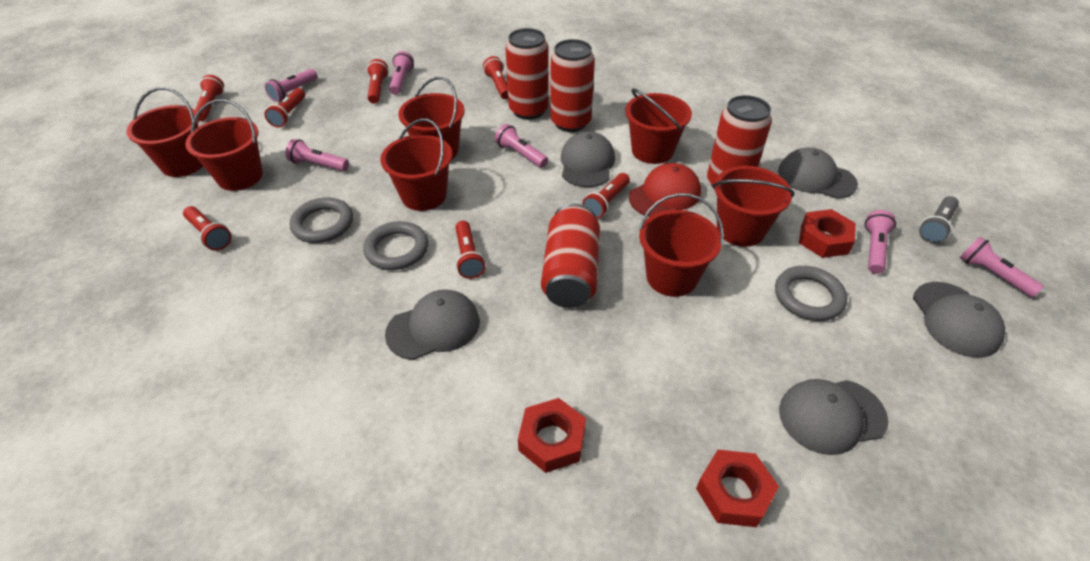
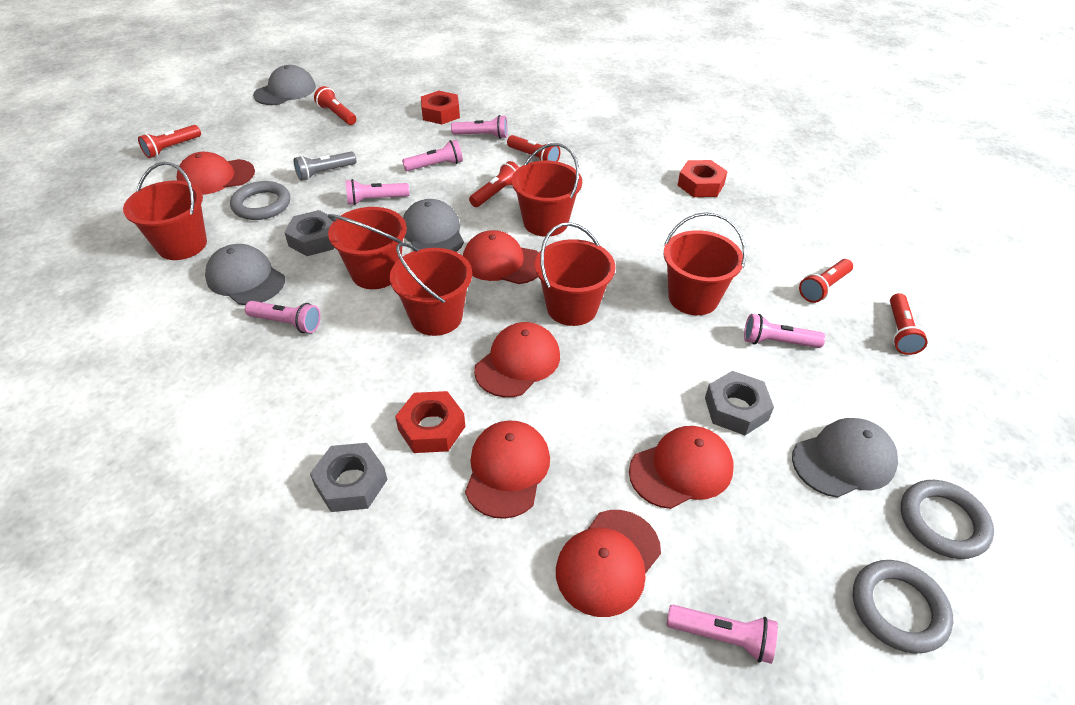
grey cap: [385,289,480,360] [561,131,615,187] [778,147,858,199] [779,379,888,455] [913,282,1005,358] = 5 -> [205,244,285,305] [253,65,316,105] [403,199,464,252] [792,418,898,498] = 4
grey nut: none = 0 -> [284,210,336,256] [310,443,387,512] [705,371,774,435] = 3
red bucket: [126,87,203,177] [185,99,263,191] [381,118,452,211] [398,77,465,159] [625,89,692,164] [638,193,724,297] [713,166,795,247] = 7 -> [123,162,207,260] [328,207,407,289] [390,243,472,336] [512,143,582,237] [535,222,615,326] [664,212,746,315] = 6
red can: [505,28,549,120] [541,203,600,308] [551,39,595,132] [707,95,772,189] = 4 -> none = 0
red cap: [629,163,701,217] = 1 -> [176,152,255,195] [463,230,539,284] [465,420,550,519] [474,322,560,397] [556,510,661,617] [629,426,734,509] = 6
red flashlight: [183,206,231,251] [195,75,224,121] [264,88,305,128] [367,59,389,104] [455,221,485,279] [483,56,508,99] [582,173,630,219] = 7 -> [138,125,201,158] [314,86,356,125] [469,161,519,207] [507,135,560,162] [799,259,853,303] [890,293,928,355] = 6

